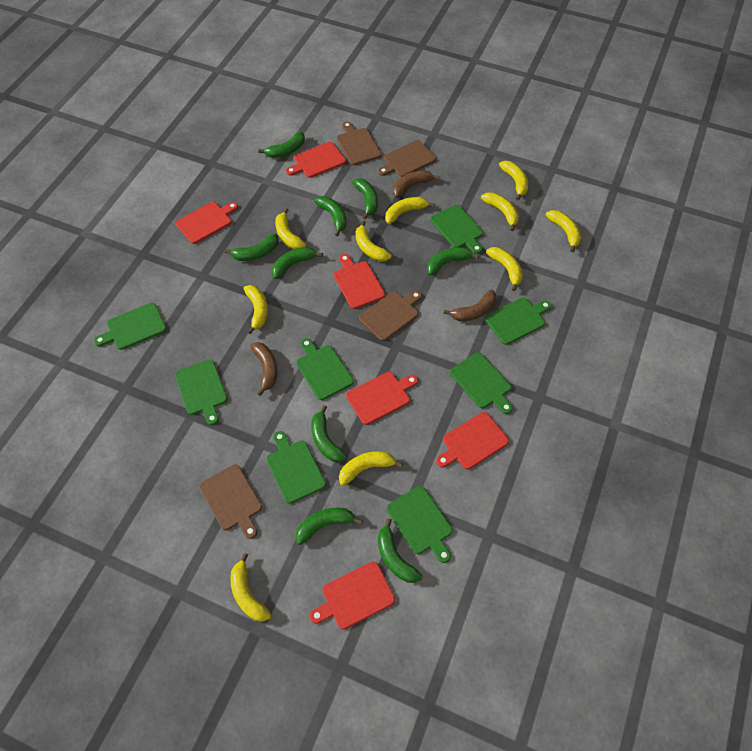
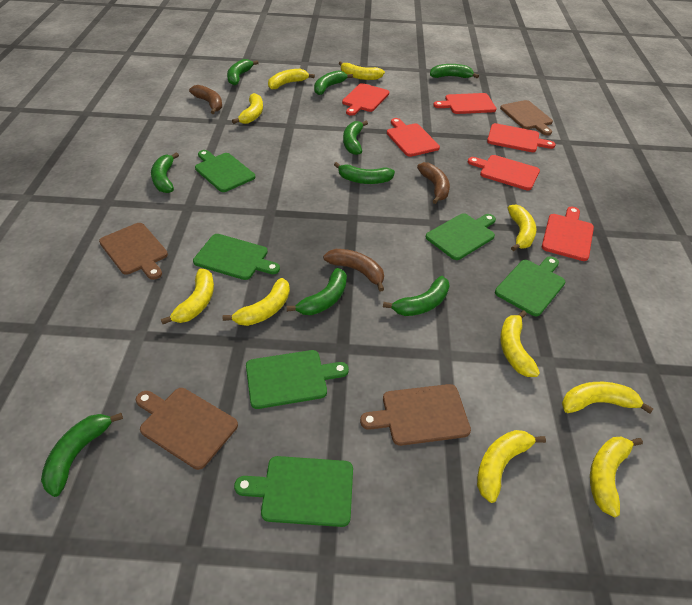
green cutting board: [94,303,166,350] [175,359,227,425] [267,431,326,504] [296,338,354,400] [387,486,453,563] [430,205,483,254] [450,352,513,414] [485,298,551,345] = 8 -> [193,234,280,280] [195,150,255,192] [234,456,353,527] [246,350,349,409] [426,213,496,260] [495,256,565,317] = 6

